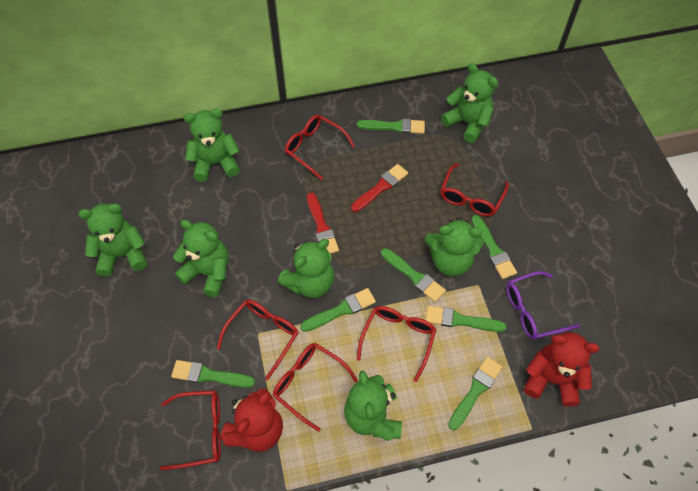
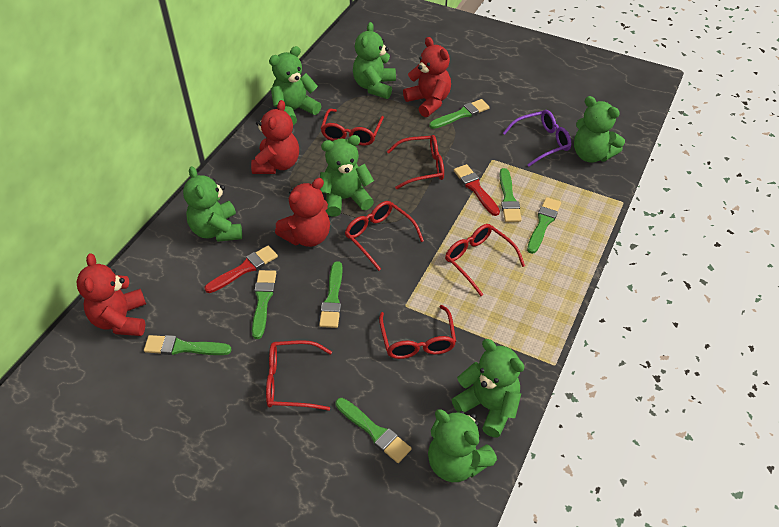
red teddy bear: [220,388,283,452] [524,332,600,407] = 2 -> [76,253,146,336] [251,100,299,174] [275,178,330,247] [403,37,451,117] = 4

